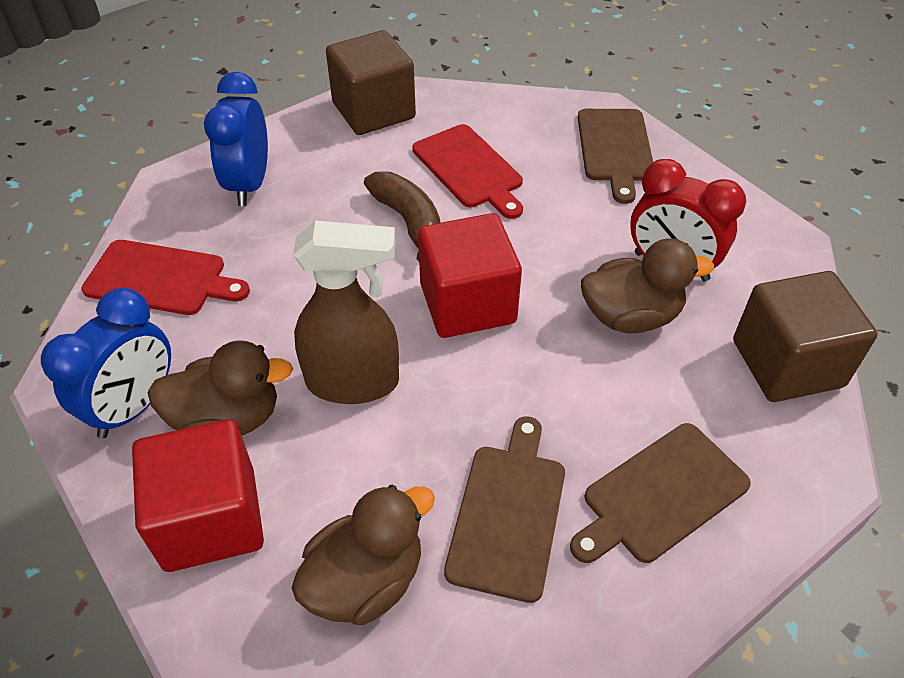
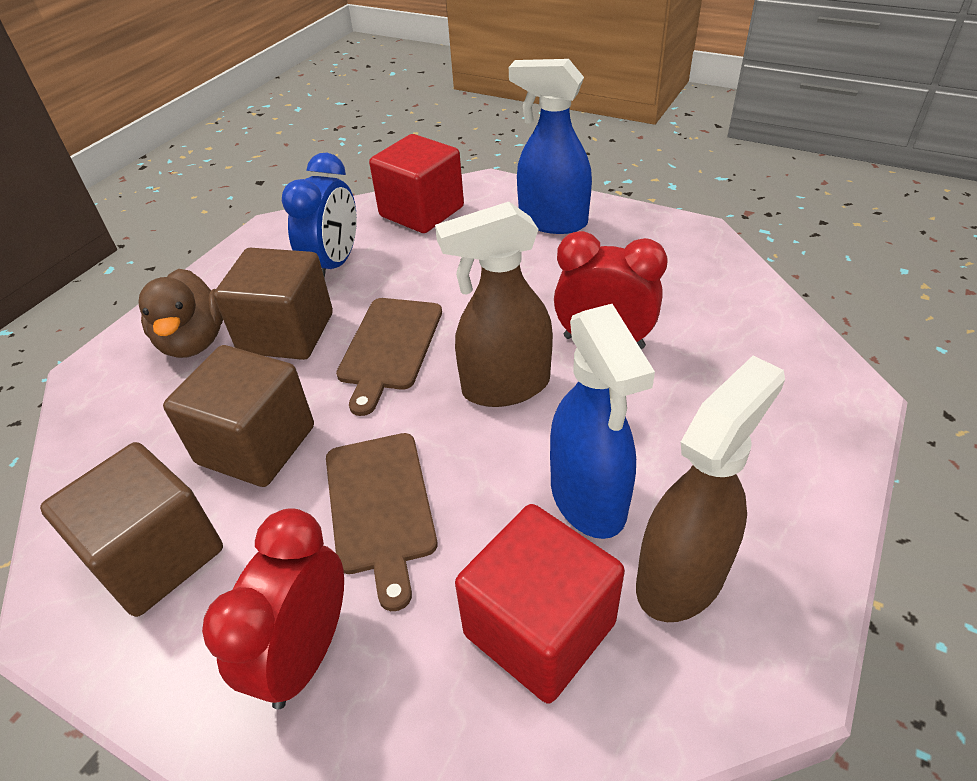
blue clock: [41,288,171,438] [204,72,268,206] = 2 -> [282,153,357,278] = 1
blue spray bottle: none = 0 -> [509,59,592,234] [550,304,655,539] = 2
brown banana: [364,171,441,261] = 1 -> none = 0
brown cube: [326,30,416,135] [733,271,878,402] = 2 -> [40,442,223,617] [163,345,314,487] [214,248,333,360] = 3
brown cutting board: [444,416,565,603] [570,423,751,563] [578,109,653,204] = 3 -> [326,433,437,611] [336,298,442,416] = 2
brown duck: [147,340,293,436] [292,485,435,625] [581,238,714,333] = 3 -> [138,269,223,358] = 1
brown spray bottle: [293,221,399,404] = 1 -> [435,202,553,407] [636,356,785,622] = 2
red clock: [630,159,746,282] = 1 -> [202,508,344,709] [554,231,668,349] = 2
red cutting board: [81,240,250,315] [412,124,523,219] = 2 -> none = 0

